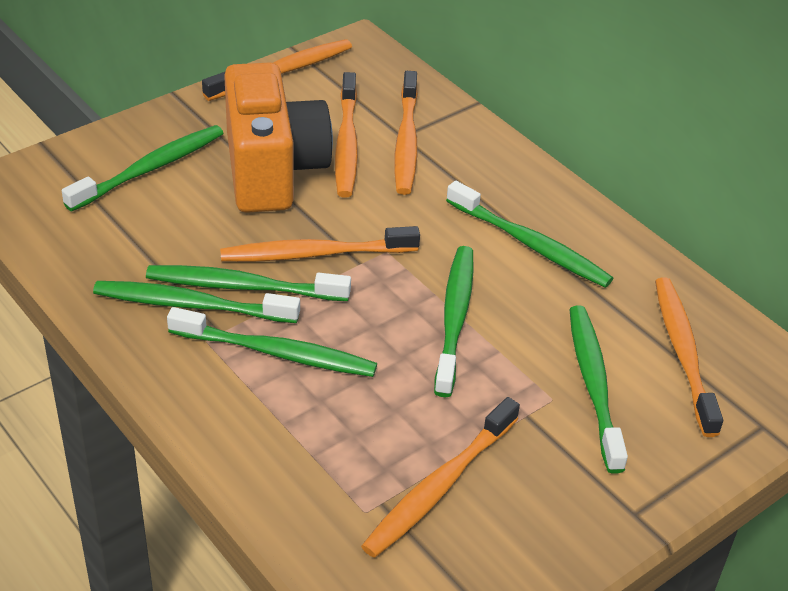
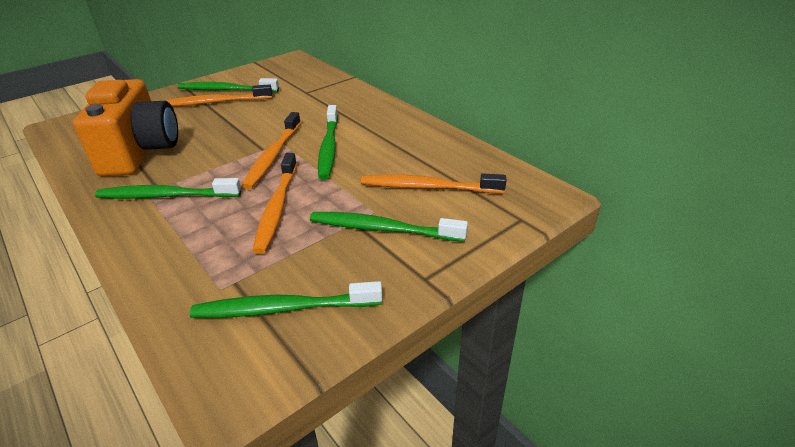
green toothbrush: [62,125,223,212] [93,281,300,323] [146,265,351,301] [167,307,377,377] [434,246,474,397] [446,181,613,288] [569,306,628,474] = 7 -> [95,178,241,199] [178,78,279,92] [190,281,383,318] [310,212,468,242] [318,105,338,180] = 5
orange toothbrush: [202,39,352,101] [220,226,420,262] [335,72,358,198] [361,397,520,558] [394,71,418,195] [655,277,723,437] = 6 -> [165,84,272,107] [242,112,301,189] [253,153,297,254] [361,173,506,193] = 4

